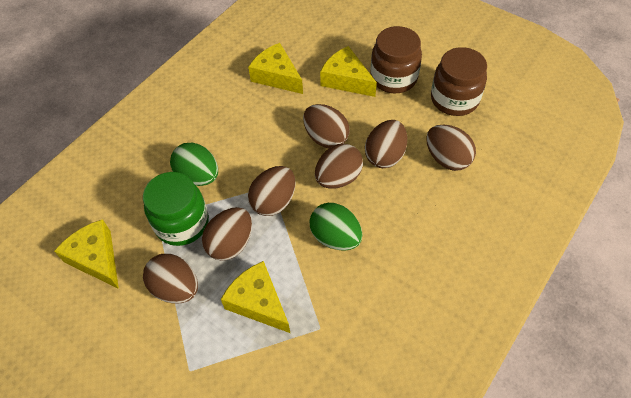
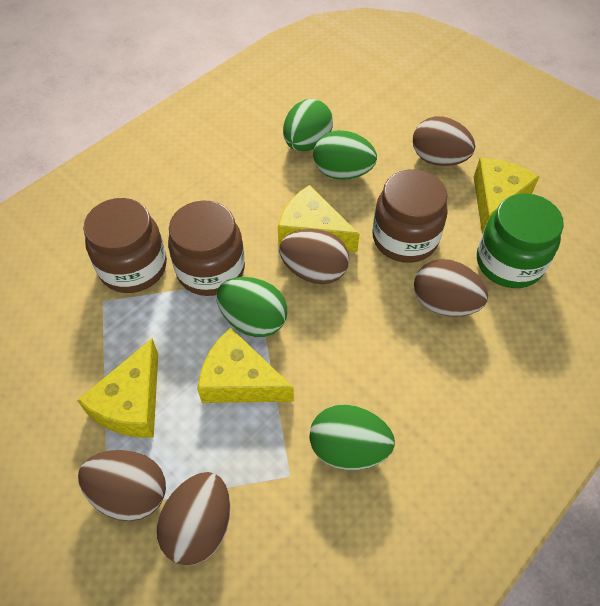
brown egg: [143,254,198,303] [202,207,252,261] [248,166,296,216] [303,104,349,148] [315,144,363,189] [365,120,407,168] [426,125,476,171] = 7 -> [78,450,166,521] [157,472,230,565] [279,229,349,284] [413,116,475,166] [414,259,488,316] = 5
brown jar: [370,26,422,93] [431,47,487,116] = 2 -> [83,198,167,293] [168,201,245,296] [372,169,448,263] = 3
green egg: [170,142,218,186] [310,203,362,250] = 2 -> [216,277,287,337] [283,99,333,151] [310,405,395,470] [313,130,377,180] = 4

